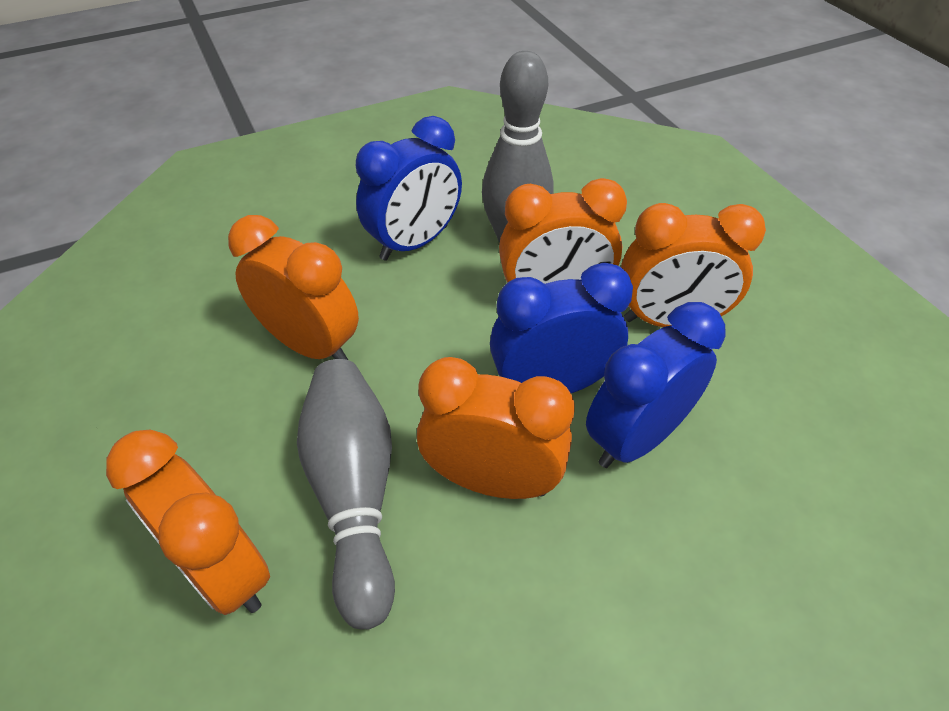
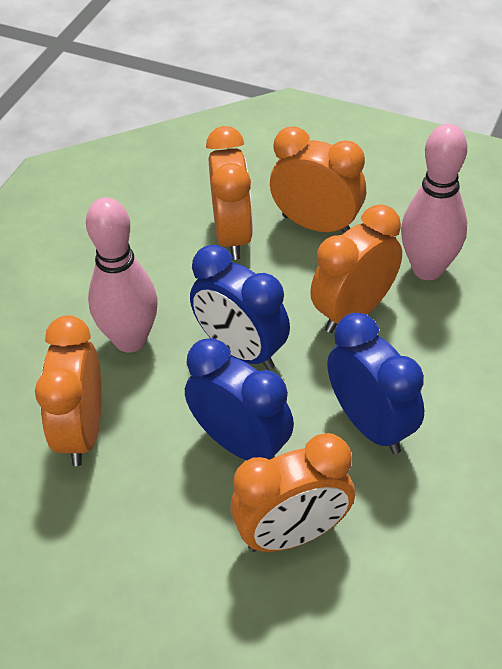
grey bowling pin: [297,359,395,630] [482,51,554,243] = 2 -> none = 0
pink bowling pin: none = 0 -> [86,197,158,353] [401,124,467,280] = 2

